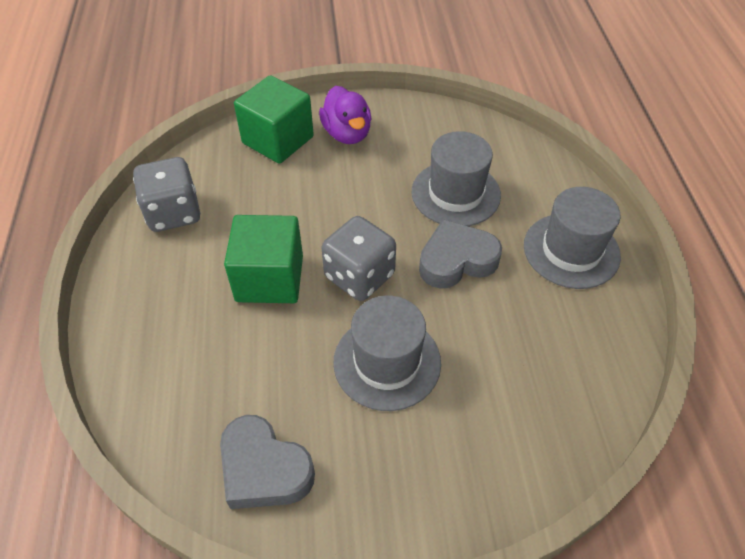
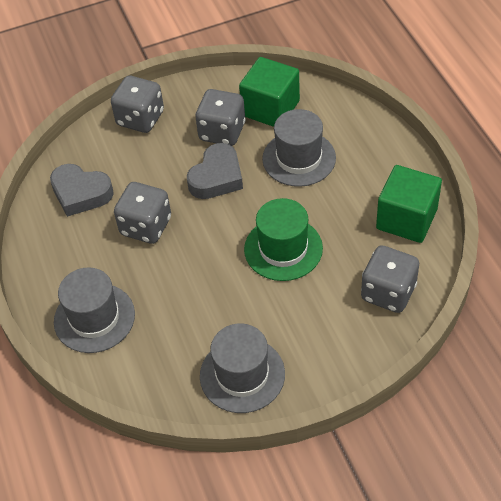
green hat: none = 0 -> [244,198,323,281] = 1
grey dice: [133,157,200,232] [322,216,396,301] = 2 -> [111,76,164,133] [114,182,171,244] [195,89,246,146] [361,245,419,313] = 4
purple duck: [319,86,371,144] = 1 -> none = 0

